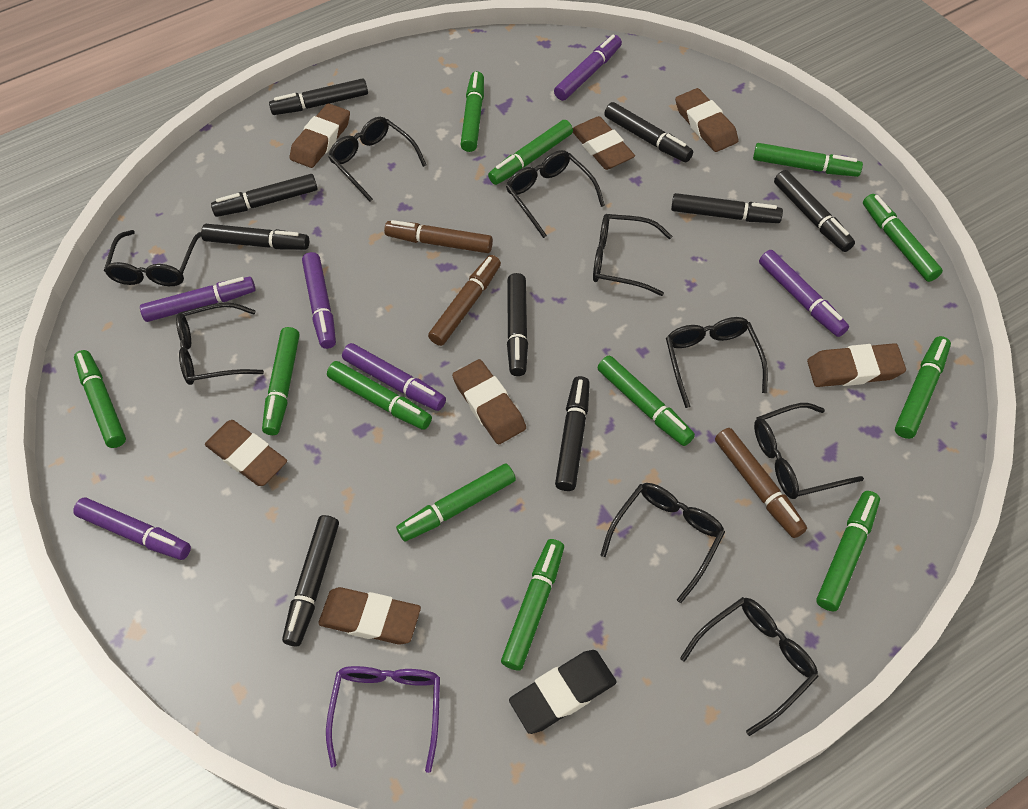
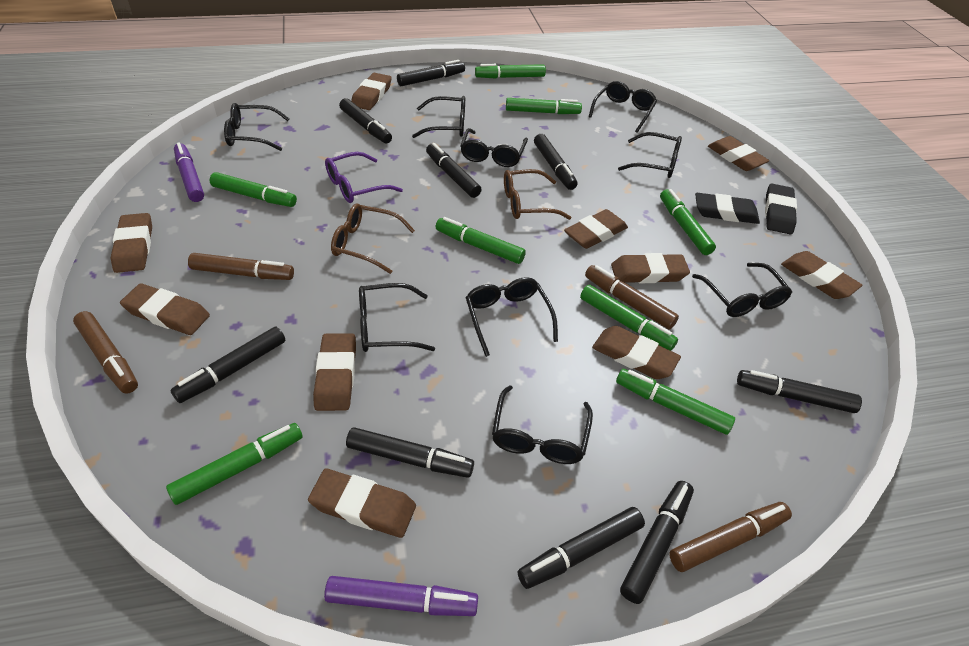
black eraser: [509,650,617,734] = 1 -> [695,193,760,224] [765,184,797,234] = 2
brown eraser: [205,420,287,486] [290,103,350,168] [318,587,421,645] [452,359,526,444] [573,116,635,170] [675,88,738,152] [807,343,906,387] = 7 -> [111,213,152,273] [120,283,210,335] [308,469,416,538] [313,333,356,411] [351,73,392,110] [564,209,628,249] [592,326,681,379] [611,253,690,283] [708,136,769,171] [781,251,862,299] = 10
brown glasses: none = 0 -> [331,203,415,274] [504,169,571,220] = 2
brown marker: [384,220,493,253] [428,255,501,346] [715,428,807,538] = 3 -> [73,311,138,394] [188,253,294,280] [585,265,679,330] [669,502,792,572] = 4
green marker: [74,350,126,448] [262,327,300,435] [327,361,432,430] [396,464,516,542] [460,71,484,152] [488,120,573,185] [501,539,564,671] [597,356,695,446] [753,143,863,177] [816,491,880,611] [863,194,943,282] [895,336,951,439] = 12 -> [166,423,303,505] [210,172,297,207] [436,217,526,264] [475,64,546,79] [506,98,582,114] [580,285,678,351] [616,369,735,435] [660,189,716,255] = 8
purple marker: [73,497,191,560] [140,277,256,322] [302,252,336,349] [342,343,446,411] [554,35,622,101] [759,250,849,337] = 6 -> [174,142,204,202] [324,576,478,616] = 2

